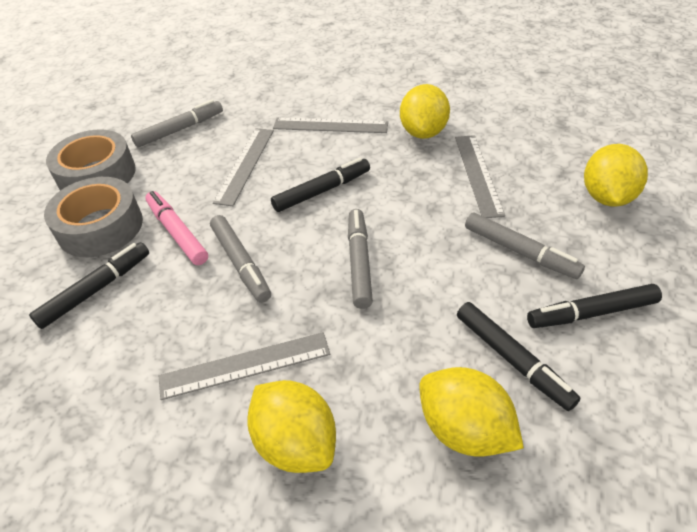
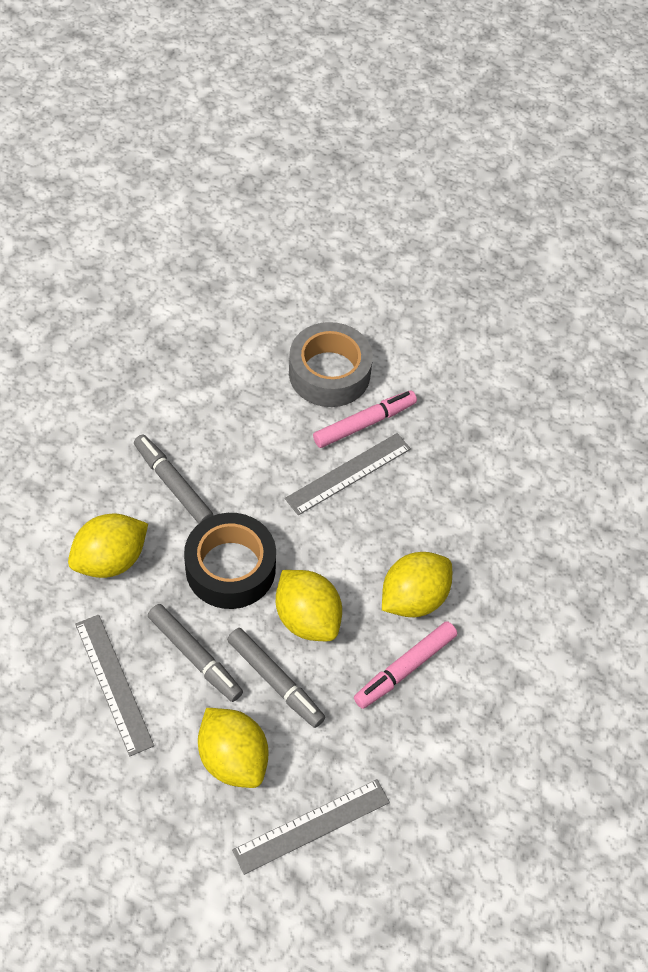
black marker: [29,242,149,329] [271,158,370,212] [457,302,581,411] [527,284,662,328] = 4 -> none = 0
black tape: none = 0 -> [184,513,276,609] = 1
grey marker: [131,99,223,147] [210,215,271,303] [348,209,373,309] [465,213,585,279] = 4 -> [134,435,214,524] [148,604,243,702] [227,628,325,728] = 3
grey ruler: [159,332,330,400] [213,128,274,206] [273,117,388,133] [455,135,505,218] = 4 -> [75,615,154,756] [232,779,390,875] [285,433,411,515] = 3
grey tape: [44,177,143,257] [46,129,136,190] = 2 -> [289,322,373,407] = 1
pink marker: [145,191,208,265] = 1 -> [313,390,417,448] [354,621,457,709] = 2

